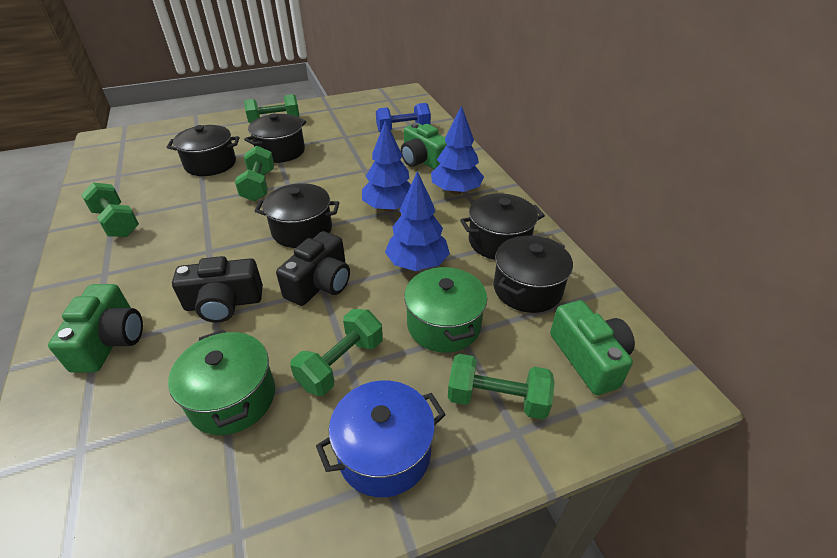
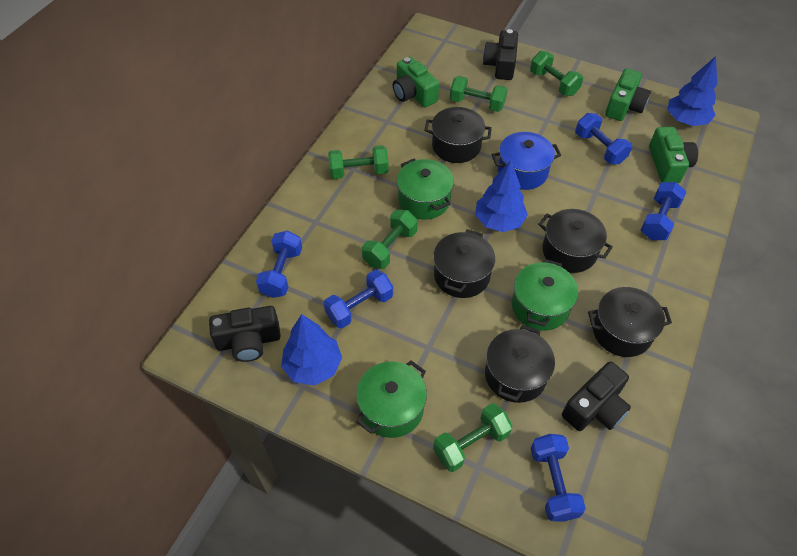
black camera: [172,256,263,323] [276,231,350,306] = 2 -> [209,306,281,362] [483,29,518,80] [562,361,631,431] = 3
blue dumbbell: [376,103,431,132] = 1 -> [256,231,302,298] [324,269,393,328] [531,434,586,522] [575,113,632,164] [641,182,686,240] = 5
green pot: [168,330,275,435] [404,265,487,353] = 2 -> [356,360,427,438] [397,159,454,219] [512,259,578,331] = 3

